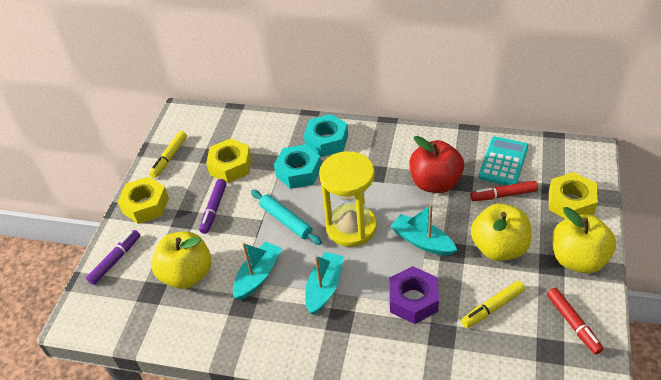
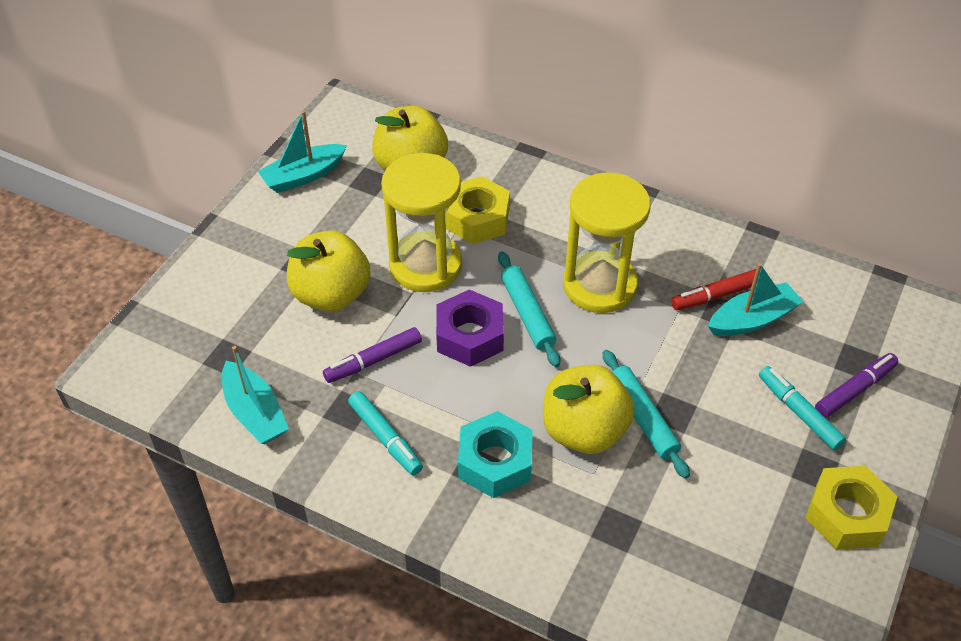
red apple: [409,136,464,193] = 1 -> none = 0
red marker: [470,181,538,201] [547,288,604,355] = 2 -> [671,269,756,310] = 1
turquoise calculator: [479,136,528,185] = 1 -> none = 0
turquoise marker: none = 0 -> [348,391,423,475] [759,366,846,450] = 2
turquoise nut: [274,144,321,189] [304,114,348,157] = 2 -> [458,411,533,498] = 1
turquoise rolling pin: [251,190,322,245] = 1 -> [498,252,560,367] [603,350,690,478] = 2
yellow hourglass: [319,151,377,247] = 1 -> [381,153,462,292] [563,172,650,313] = 2
yellow marker: [149,131,187,178] [461,281,525,328] = 2 -> none = 0
yellow nut: [117,177,169,224] [206,138,251,183] [549,172,598,219] = 3 -> [445,176,510,244] [805,466,897,550] = 2

